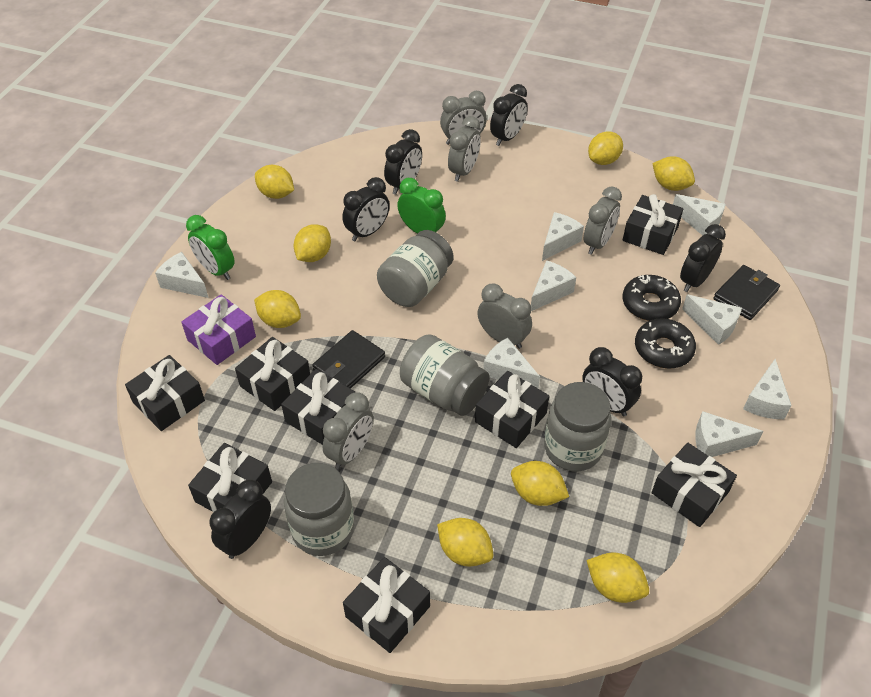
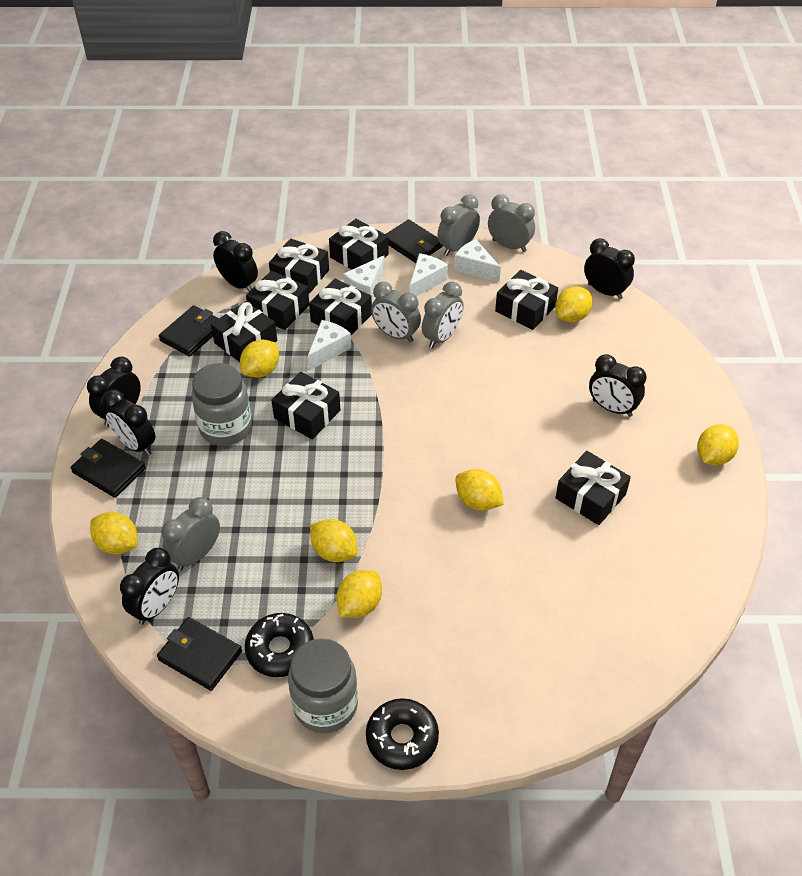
black wallet: [312,330,385,389] [713,265,780,320] = 2 -> [71,439,146,498] [157,617,242,691] [159,305,219,357] [386,219,443,263] = 4
green clock: [186,215,235,280] [397,178,446,234] = 2 -> none = 0
grey jar: [284,463,354,556] [377,230,453,307] [400,334,490,416] [544,382,611,472] = 4 -> [191,363,252,446] [288,638,358,733] = 2
purple gift: [181,294,256,365] = 1 -> none = 0
white cheese: [155,252,209,298] [483,338,540,388] [531,260,576,311] [542,212,584,261] [673,194,726,235] [682,294,742,345] [695,411,763,457] [743,359,792,419] = 8 -> [308,320,351,371] [343,256,385,298] [410,253,448,297] [454,239,501,282] = 4
yellow lemon: [254,290,301,328] [255,165,294,199] [294,224,331,262] [437,518,493,567] [511,461,569,506] [587,553,649,603] [588,131,623,165] [652,156,695,191] = 8 -> [90,512,138,554] [240,340,279,378] [310,519,358,562] [336,570,382,618] [455,469,504,511] [555,286,593,323] [697,424,739,466] = 7

